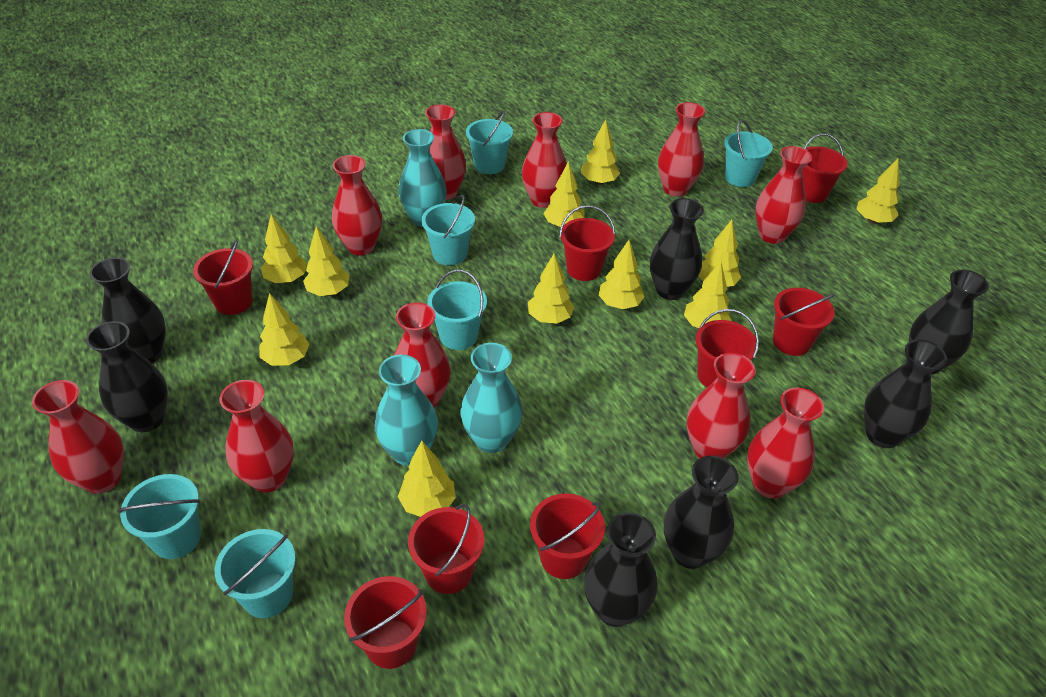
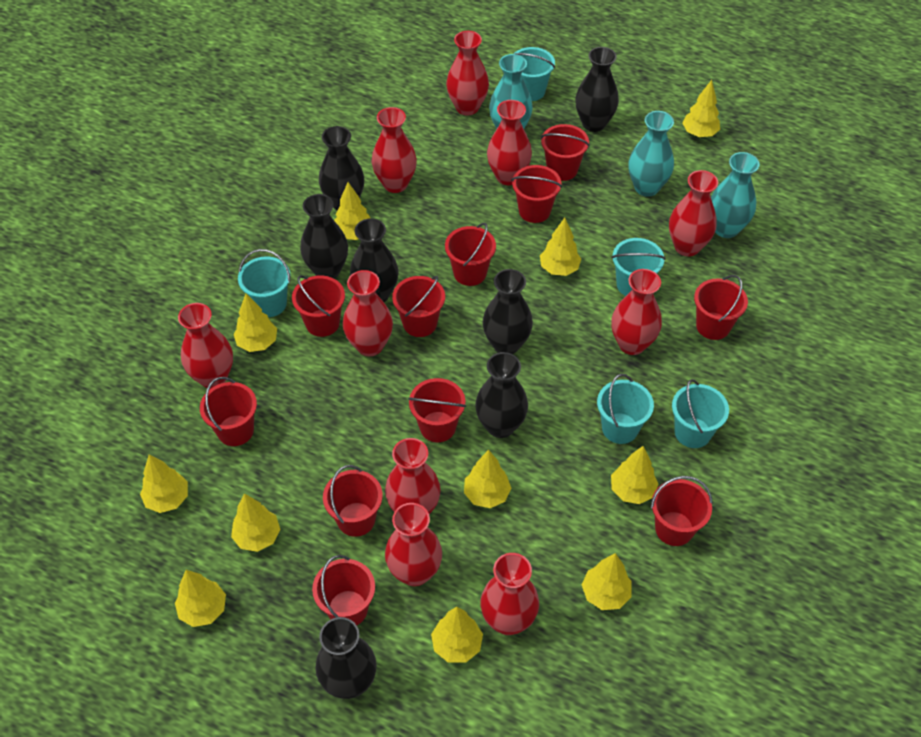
red bucket: [193,240,253,315] [344,576,427,669] [408,504,485,594] [530,493,605,579] [559,205,615,281] [696,309,759,387] [773,288,835,356] [802,133,848,203] = 8 -> [200,377,257,446] [292,275,345,337] [312,555,375,625] [323,465,383,537] [392,276,445,337] [408,378,466,442] [445,223,496,286] [511,165,562,223] [541,124,590,181] [651,476,713,546] [694,275,748,340] = 11
turquoise bucket: [117,474,201,559] [215,529,296,618] [421,195,475,265] [427,270,487,350] [466,111,513,174] [724,120,773,187] = 6 -> [238,249,291,317] [514,47,555,101] [597,374,654,444] [611,238,666,296] [672,379,729,448] = 5

